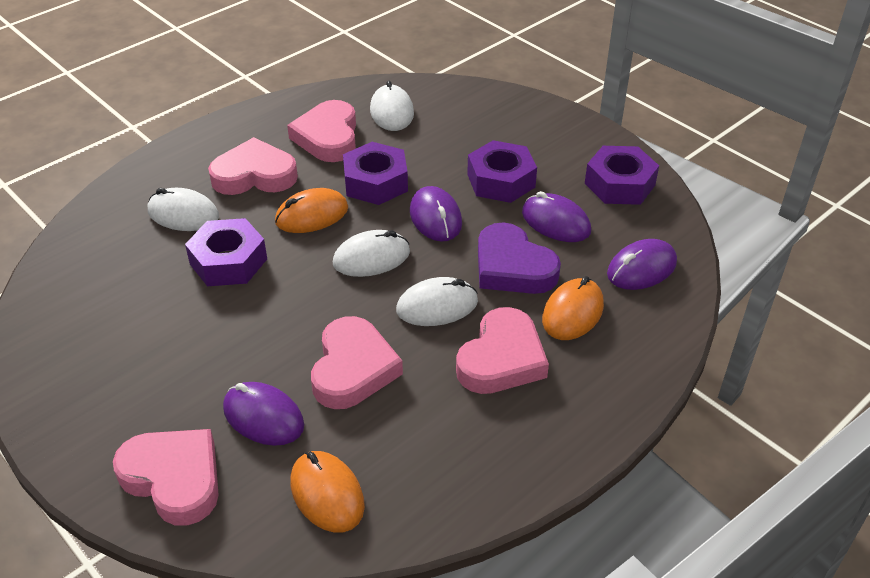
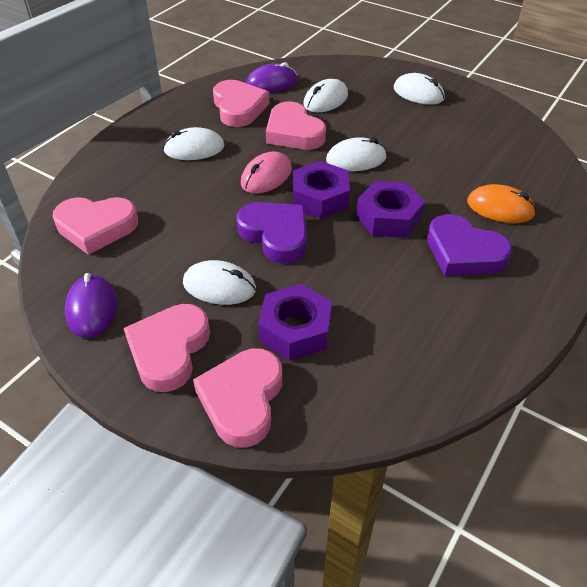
orange mouse: [275,188,348,233] [291,451,365,532] [542,276,604,340] = 3 -> [467,184,536,223] = 1
pink mouse: none = 0 -> [241,151,292,194] = 1
purple heart: [478,222,561,294] = 1 -> [236,202,307,264] [427,214,512,276] = 2
purple mouse: [223,382,304,446] [410,186,462,242] [522,191,591,242] [607,239,677,290] = 4 -> [65,273,117,338] [246,62,298,92] = 2
purple nut: [185,218,267,286] [343,142,408,205] [467,140,537,203] [585,146,659,205] = 4 -> [258,284,332,361] [293,161,350,219] [356,181,425,238] = 3
white mouse: [148,188,219,231] [333,230,410,277] [370,81,414,131] [396,277,478,326] = 4 -> [163,127,224,160] [183,260,256,305] [303,79,348,113] [326,137,386,171] [394,73,445,105] = 5

